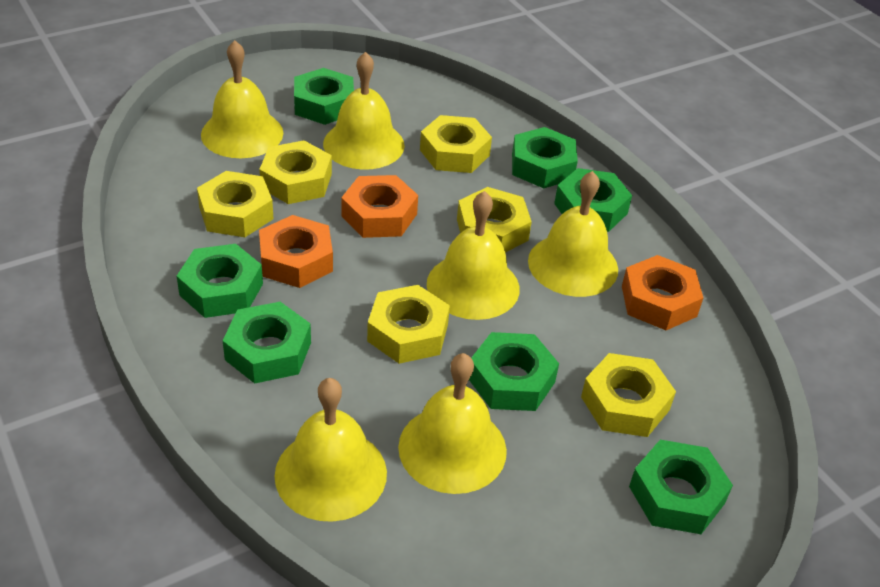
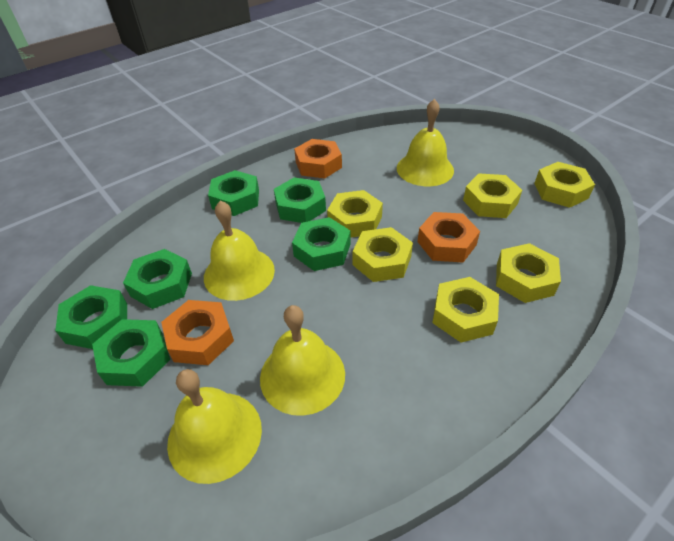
green nut: [177,244,263,318] [223,302,311,384] [294,68,354,125] [469,332,559,411] [512,127,578,188] [554,168,632,232] [629,440,733,534] = 7 -> [55,285,127,349] [92,319,170,387] [123,249,192,309] [208,170,259,216] [274,177,326,223] [292,217,351,271] = 6
yellow bell: [201,40,283,158] [274,378,387,522] [323,52,405,169] [398,353,507,494] [427,191,520,320] [528,171,618,297] = 6 -> [167,369,262,484] [204,200,275,301] [260,305,345,416] [397,99,454,186] = 4

